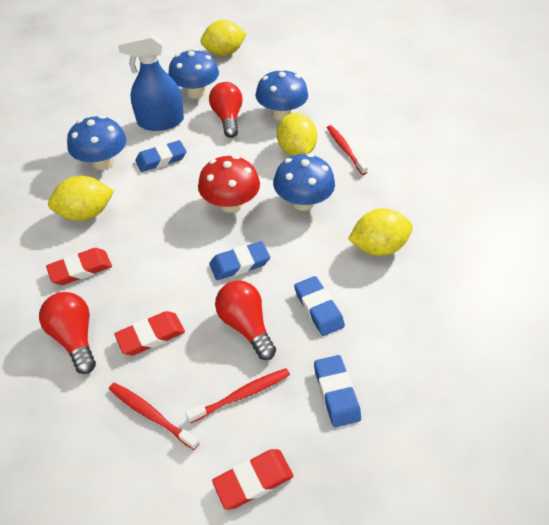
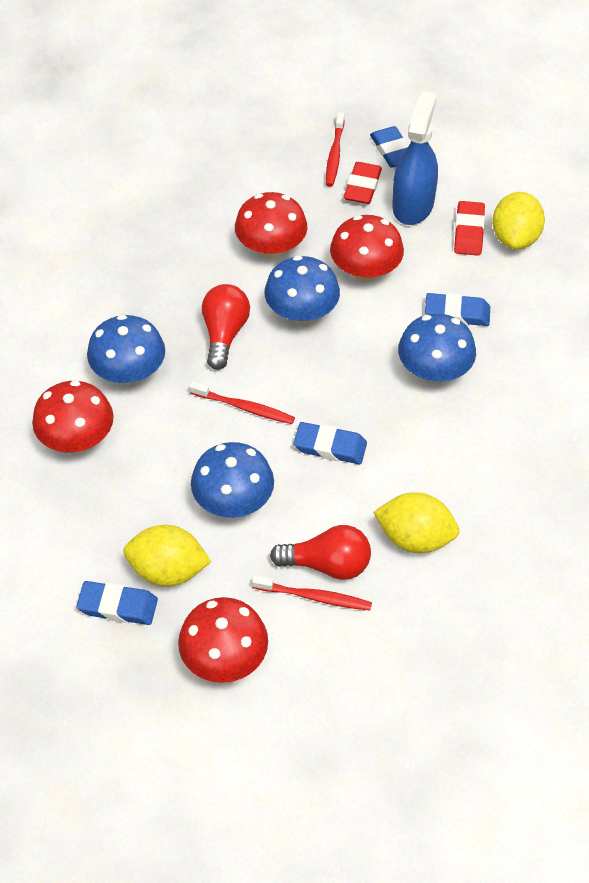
red eraser: [46,248,112,285] [114,311,185,355] [212,449,293,510] = 3 -> [344,162,382,204] [454,201,485,256] = 2
red light bulb: [39,292,96,374] [209,82,243,138] [215,281,276,360] = 3 -> [202,284,250,370] [270,525,371,580] = 2
red mushroom: [198,155,260,213] = 1 -> [32,380,114,453] [178,597,268,683] [235,192,308,259] [330,215,404,282] = 4
yellow lemon: [48,176,114,221] [201,20,247,56] [277,113,317,156] [348,208,413,256] = 4 -> [124,525,211,586] [374,492,459,553] [492,192,545,249] = 3

